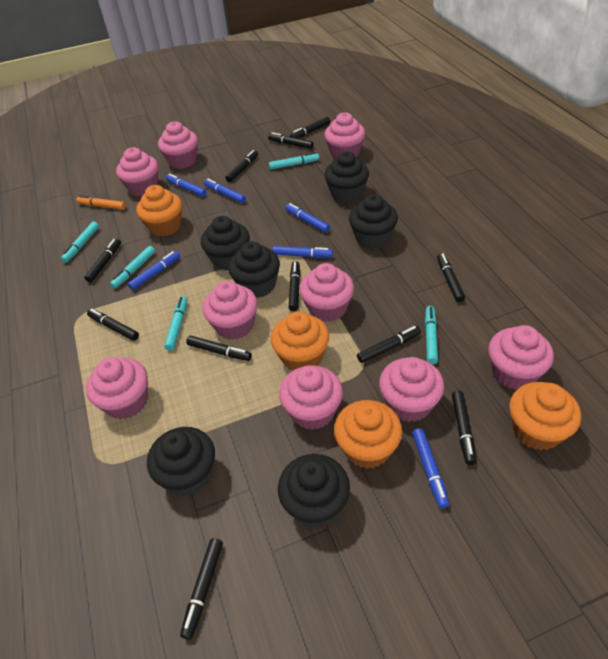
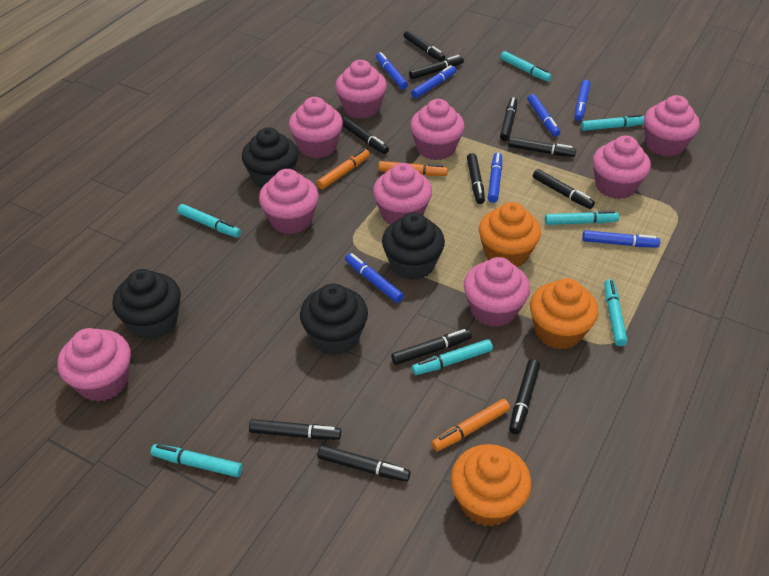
black cupcake: [147,427,215,496] [201,216,250,270] [228,241,280,298] [278,454,350,528] [324,151,369,203] [349,194,398,249] = 6 -> [112,269,181,340] [242,127,298,188] [300,284,368,355] [382,212,445,280] = 4
blue marker: [128,251,180,290] [166,174,207,197] [204,179,246,203] [272,246,333,258] [285,203,330,233] [412,428,449,508] = 6 -> [345,253,404,303] [376,52,408,89] [411,65,456,98] [488,152,502,203] [527,94,560,137] [574,80,590,121] [582,230,660,248] = 7
orange cupcake: [136,185,182,237] [271,311,329,371] [334,400,402,469] [509,382,581,450] = 4 -> [451,444,531,527] [479,202,541,267] [530,278,598,349] = 3
orange marker: [76,195,126,210] = 1 -> [317,149,370,189] [378,161,448,176] [431,399,510,451] = 3
turquoise marker: [61,222,99,263] [110,246,155,288] [164,296,187,351] [269,152,319,170] [425,306,438,364] = 5 -> [151,444,243,477] [177,204,241,237] [412,339,493,375] [500,51,552,82] [545,211,619,225] [581,114,644,131] [604,279,627,346] = 7

